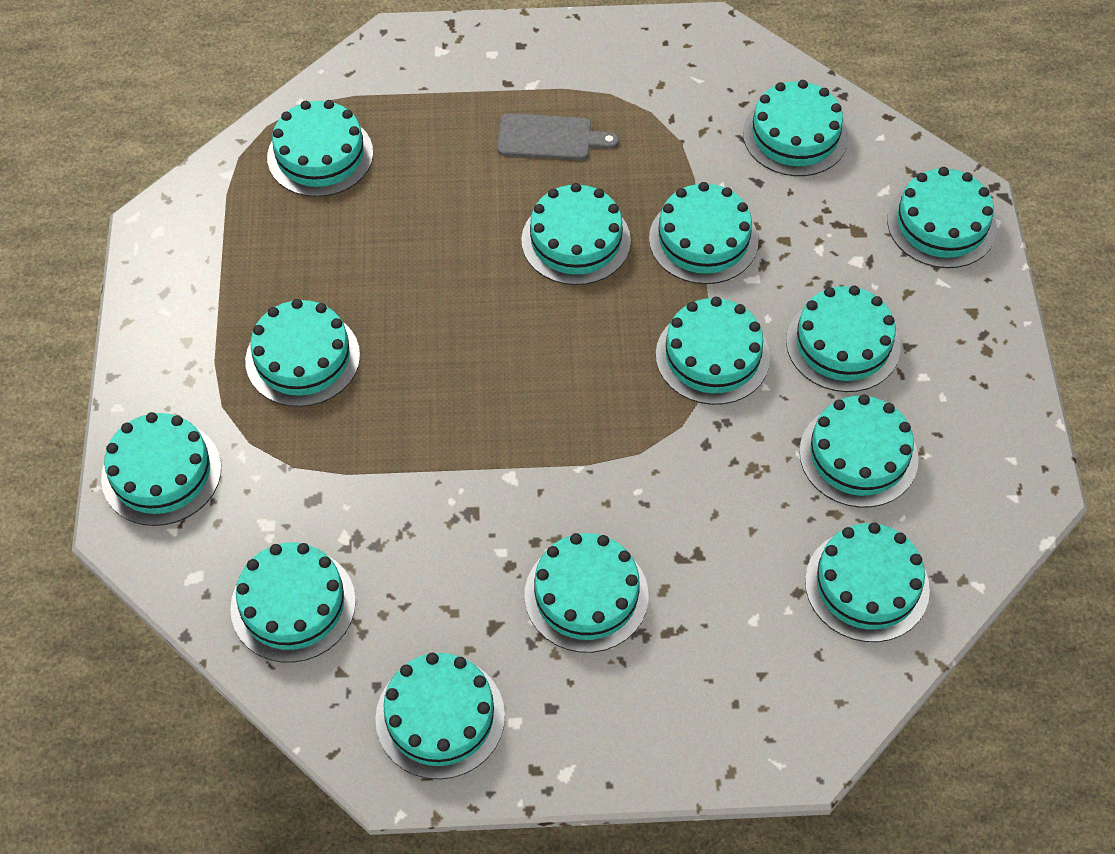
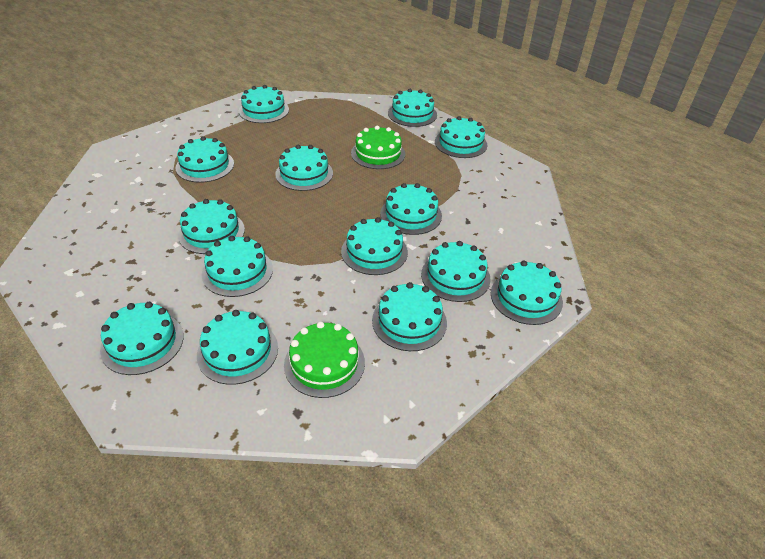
green cake: none = 0 -> [284,321,365,398] [351,126,405,169] = 2
grey cutting board: [497,113,619,160] = 1 -> none = 0

